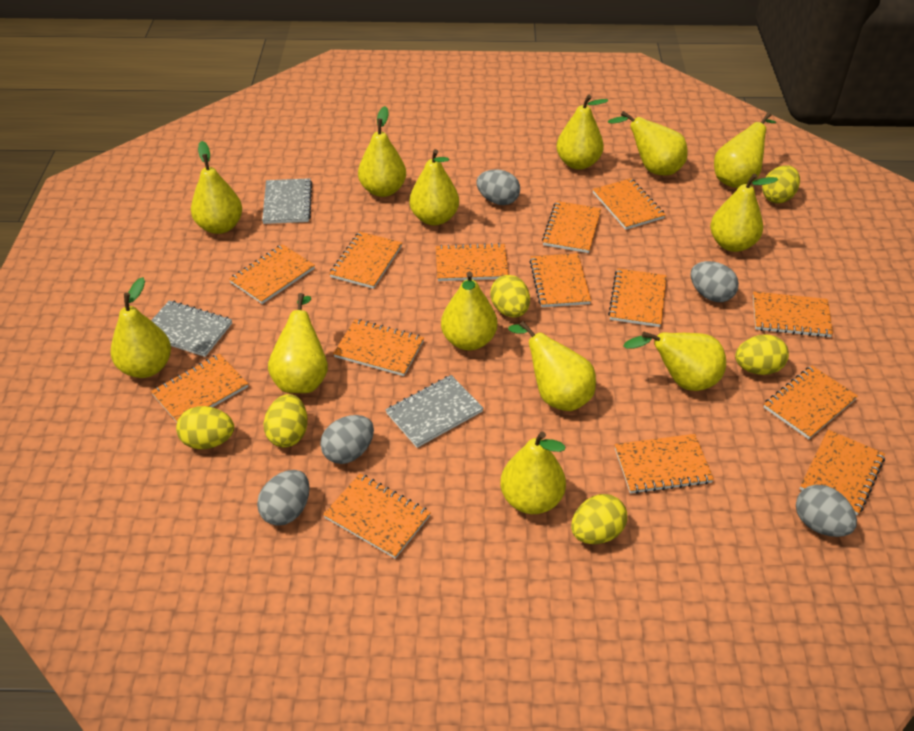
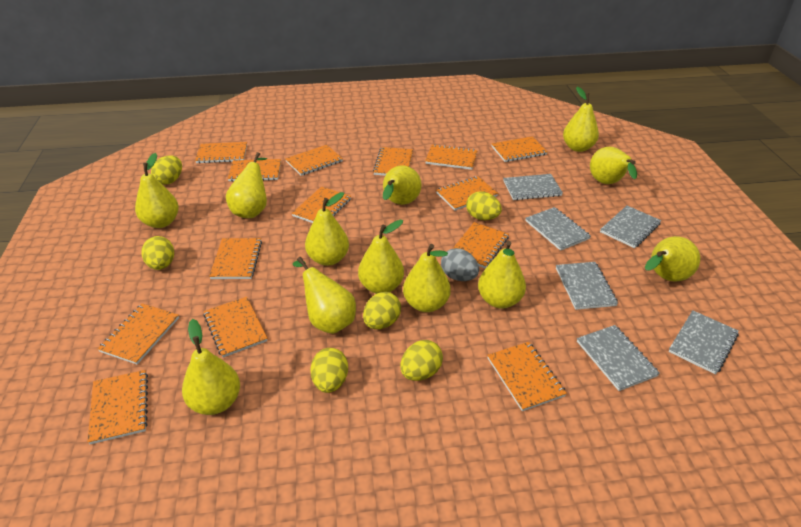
grey egg: [257,470,310,526] [320,415,374,464] [476,169,520,205] [691,261,739,302] [796,485,857,537] = 5 -> [441,248,479,281] = 1
grey notebook: [151,300,232,357] [262,178,312,224] [386,375,484,448] = 3 -> [503,174,563,200] [525,207,591,251] [556,262,618,310] [577,325,660,391] [600,206,661,248] [668,310,739,375] = 6
yellow pear: [111,277,171,378] [191,141,242,234] [268,293,328,393] [358,106,406,197] [410,149,459,225] [441,271,497,350] [500,431,566,514] [508,321,596,411] [556,94,608,170] [608,111,688,175] [623,332,726,391] [710,174,778,252] [714,112,776,188] = 13 -> [135,153,179,228] [182,319,240,415] [226,152,267,218] [292,257,356,334] [305,192,349,266] [358,220,404,294] [383,165,422,205] [403,244,451,312] [478,241,526,308] [563,87,599,152] [590,147,637,184] [645,236,700,282] = 12

